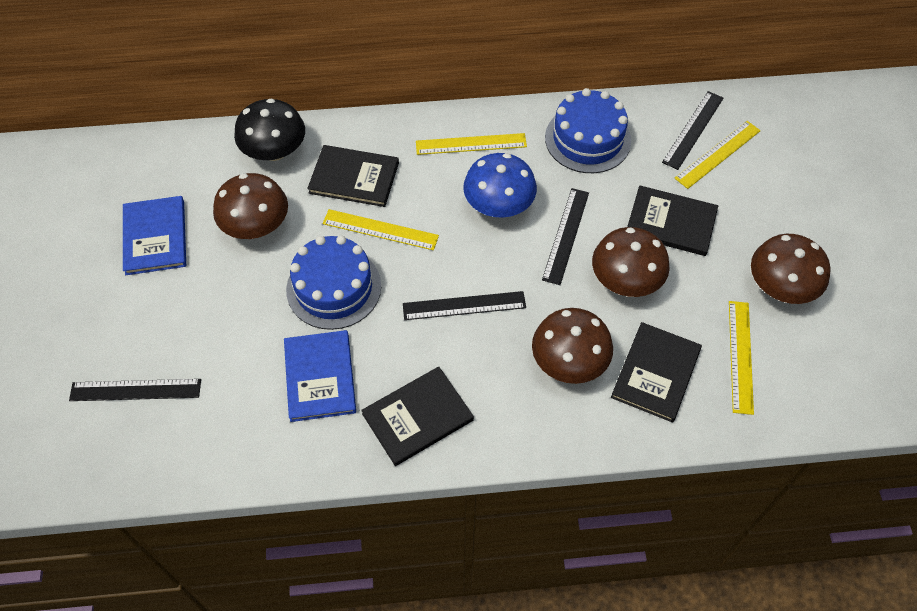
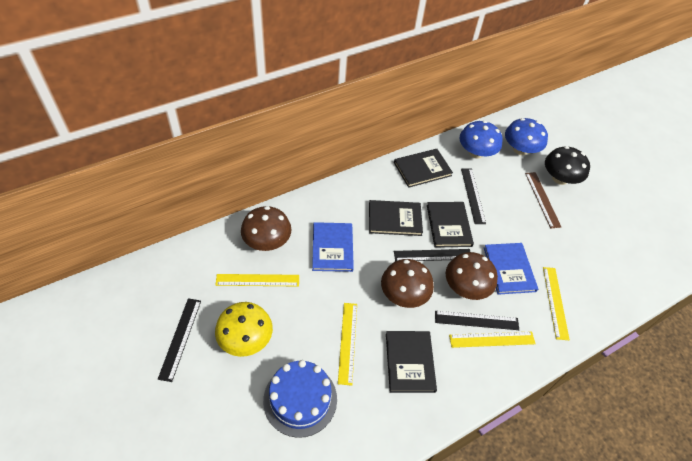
blue cake: [286,235,381,330] [545,88,631,173] = 2 -> [263,360,337,438] = 1
blue mushroom: [463,153,537,218] = 1 -> [460,121,503,159] [505,118,548,155] = 2
brown mushroom: [213,173,288,239] [532,308,613,384] [592,227,670,297] [751,234,830,304] = 4 -> [241,206,292,251] [381,259,434,308] [446,252,498,300] = 3
brown ruler: none = 0 -> [525,172,561,229] = 1
yellow mushroom: none = 0 -> [215,302,273,357] = 1

